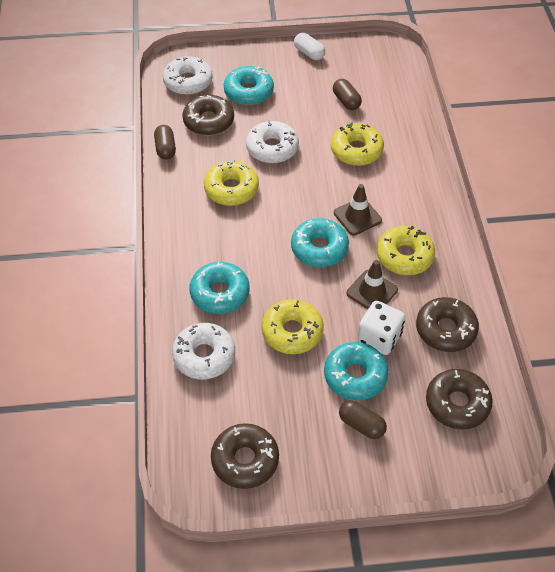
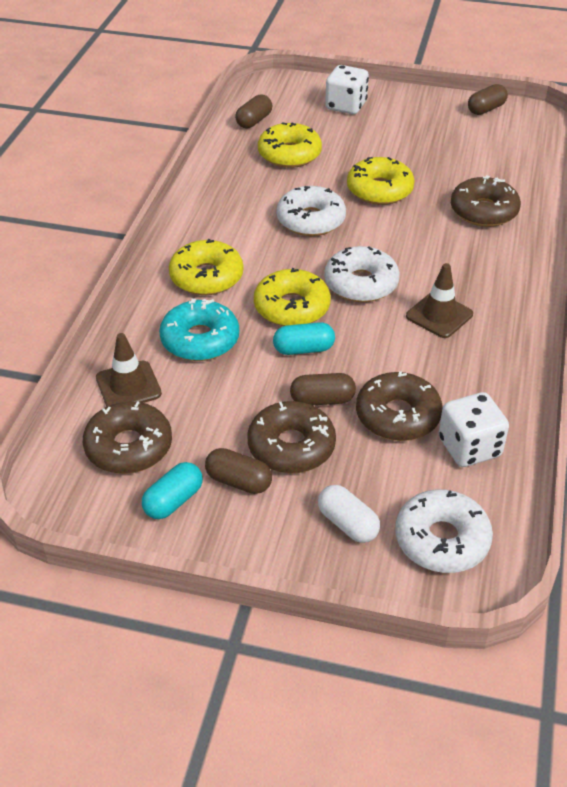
brown capsule: [154,125,176,160] [333,79,362,110] [339,400,387,439] = 3 -> [205,448,272,494] [235,94,272,128] [290,373,356,405] [468,84,508,115] = 4
turquoise capsule: none = 0 -> [142,462,203,519] [273,322,335,355] = 2
turquoise donut: [189,262,250,314] [224,66,274,105] [291,218,349,267] [324,342,388,400] = 4 -> [159,298,239,361] = 1
white dice: [357,301,405,355] = 1 -> [325,65,369,114] [439,392,509,467] = 2

